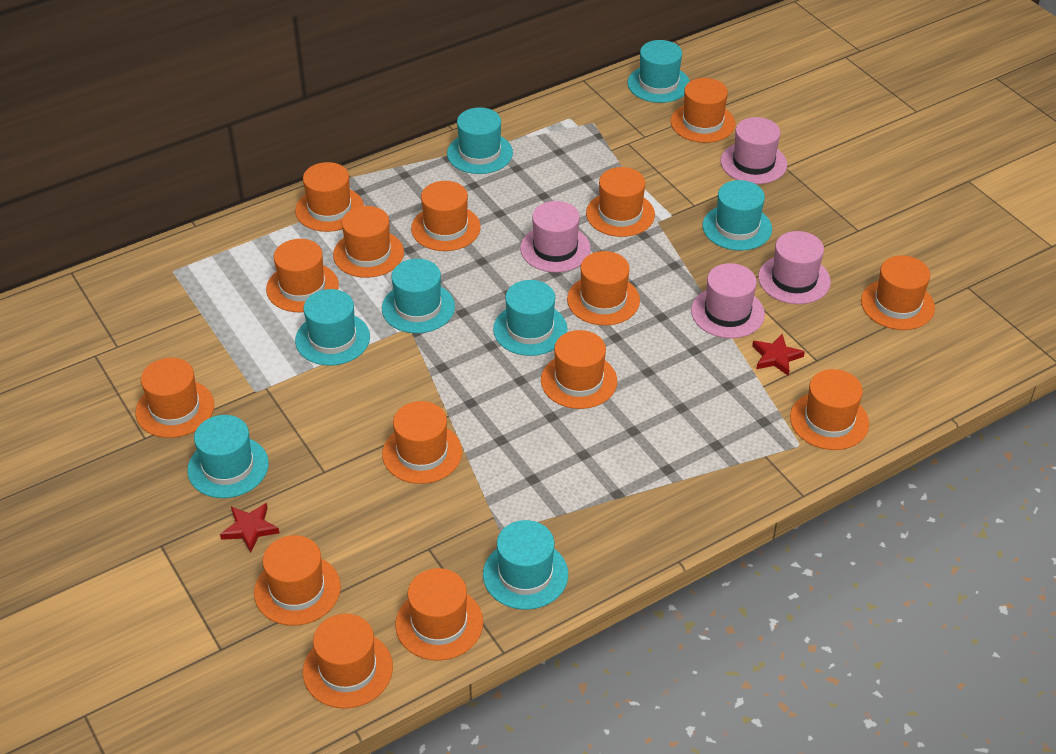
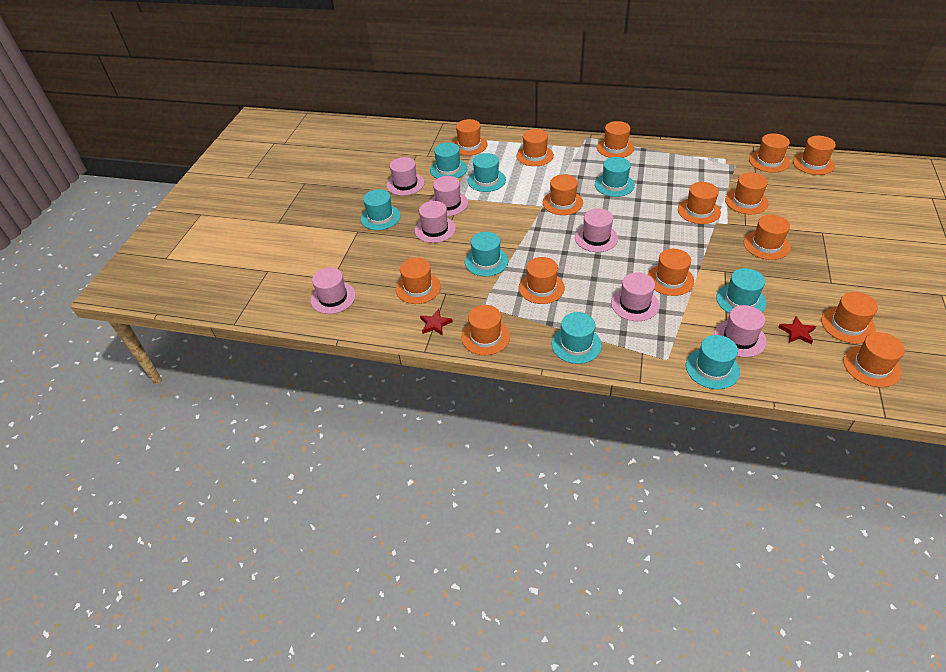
pink hat: [520,201,591,272] [691,263,765,338] [720,117,787,184] [758,231,831,304] = 4 -> [310,267,356,314] [386,157,425,196] [415,201,456,243] [430,176,468,216] [575,208,618,252] [611,272,659,321] [714,305,767,357] = 7

